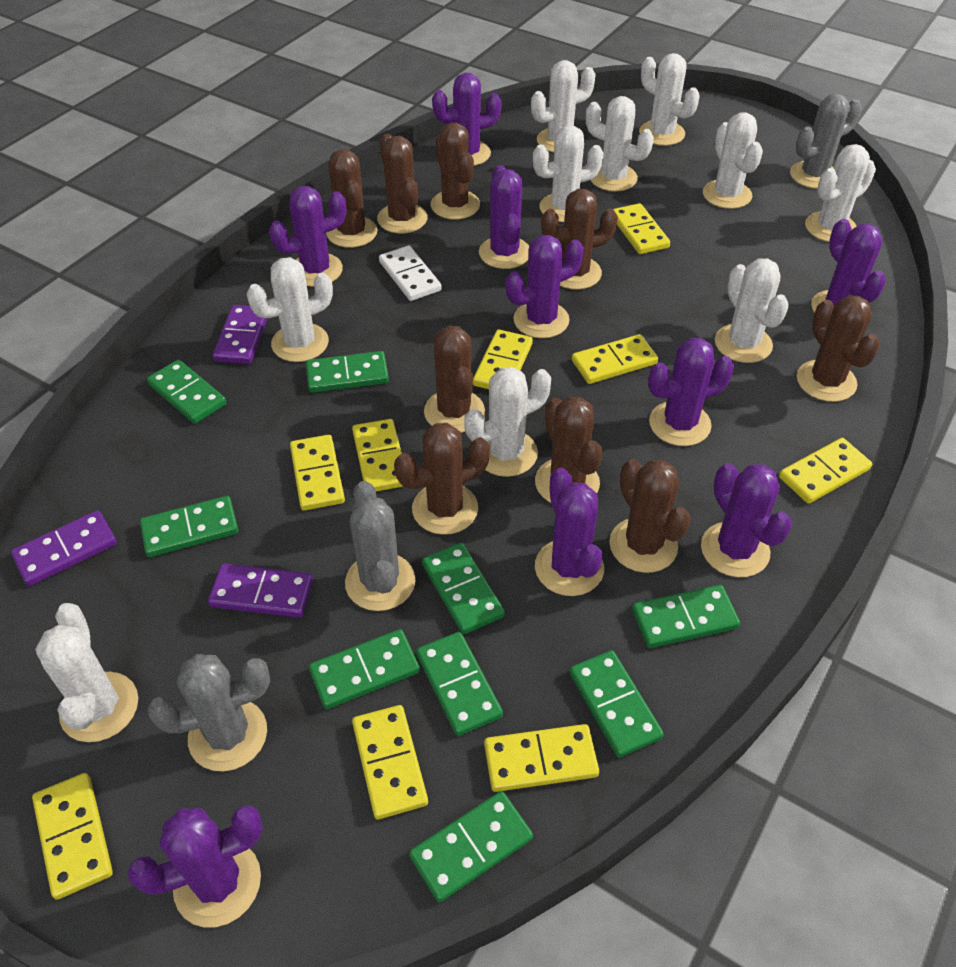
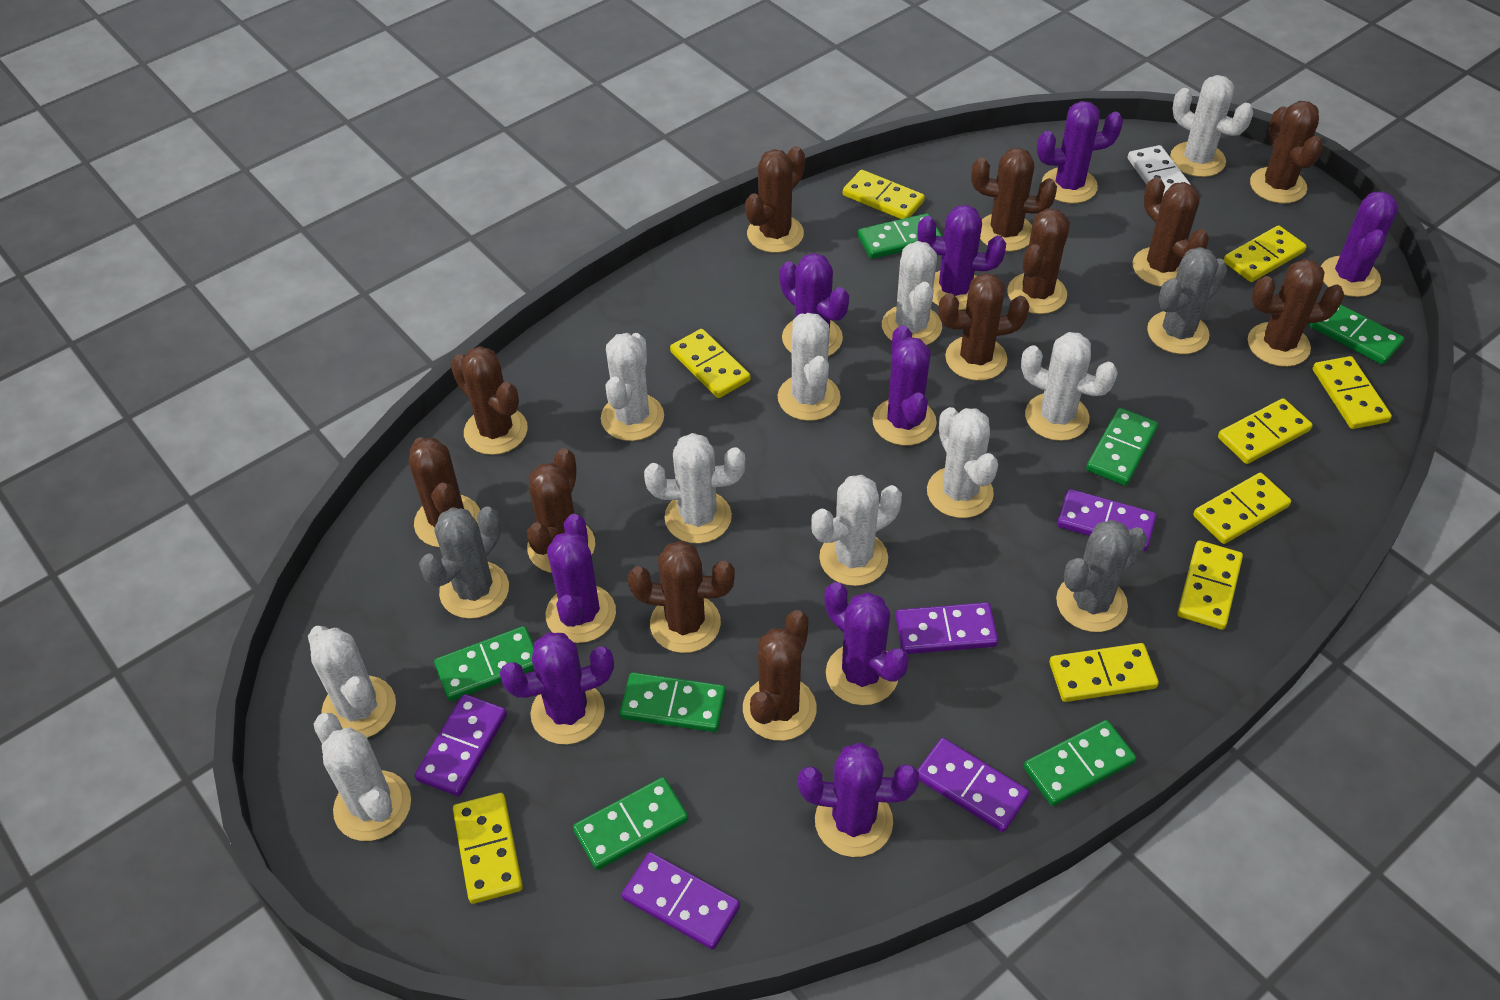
brown cactus: [326,149,378,248] [377,134,428,234] [394,423,490,535] [424,326,485,433] [431,123,480,219] [535,397,603,503] [541,189,618,290] [609,459,691,573] [797,295,880,402] = 9 -> [409,437,480,547] [451,346,528,455] [527,448,595,573] [628,541,735,653] [743,610,817,741] [745,146,805,253] [939,273,1030,381] [971,148,1057,252] [1007,208,1070,314] [1133,177,1209,287] [1248,259,1345,367] [1250,101,1323,204] = 12
green domino: [140,496,239,557] [147,360,227,424] [306,351,389,393] [309,629,420,709] [409,791,533,902] [416,632,503,736] [422,543,505,634] [569,650,664,758] [632,585,740,648] = 9 -> [434,626,534,701] [573,777,688,870] [620,672,726,732] [858,213,942,259] [1024,720,1136,806] [1086,408,1158,486] [1309,304,1404,365] = 7
purple domino: [11,510,117,586] [208,564,313,618] [213,305,268,364] = 3 -> [415,694,507,796] [621,852,740,950] [896,602,998,654] [917,738,1030,832] [1057,489,1157,551] = 5

